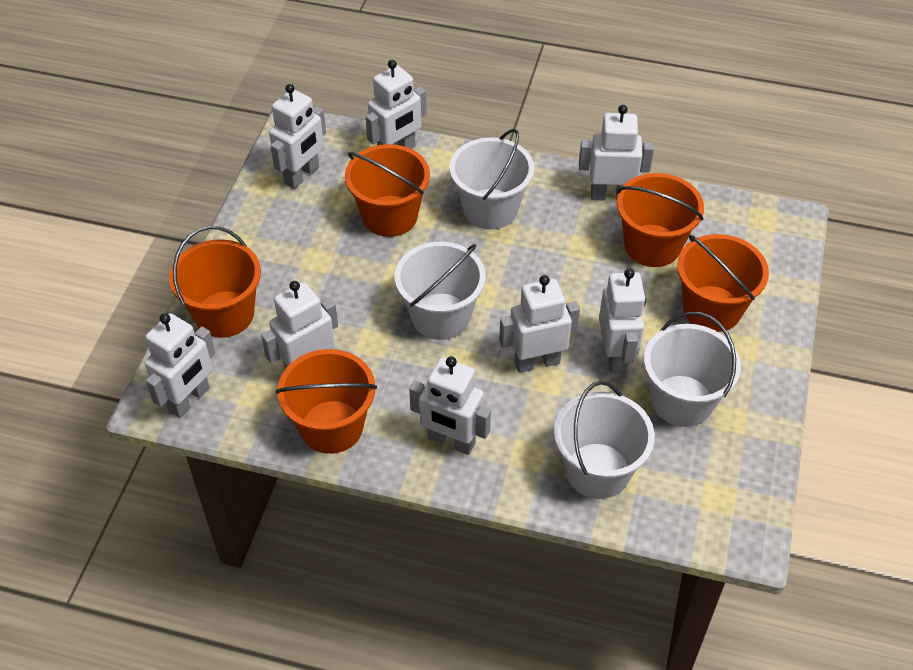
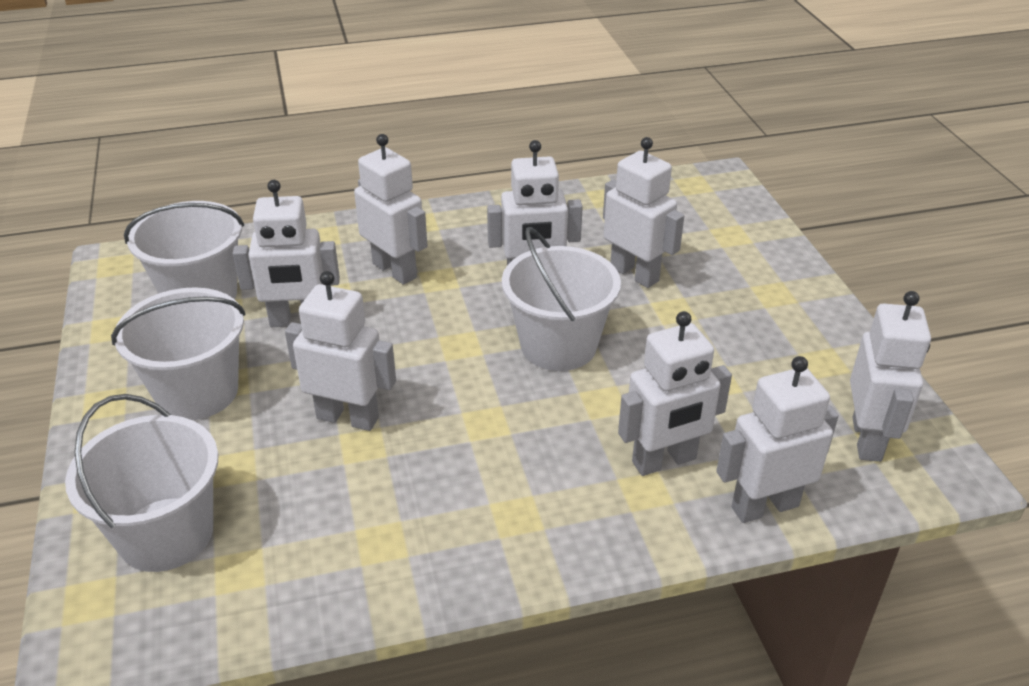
orange bucket: [169,226,261,338] [276,349,377,454] [345,144,430,237] [617,173,704,267] [677,234,769,332] = 5 -> none = 0

